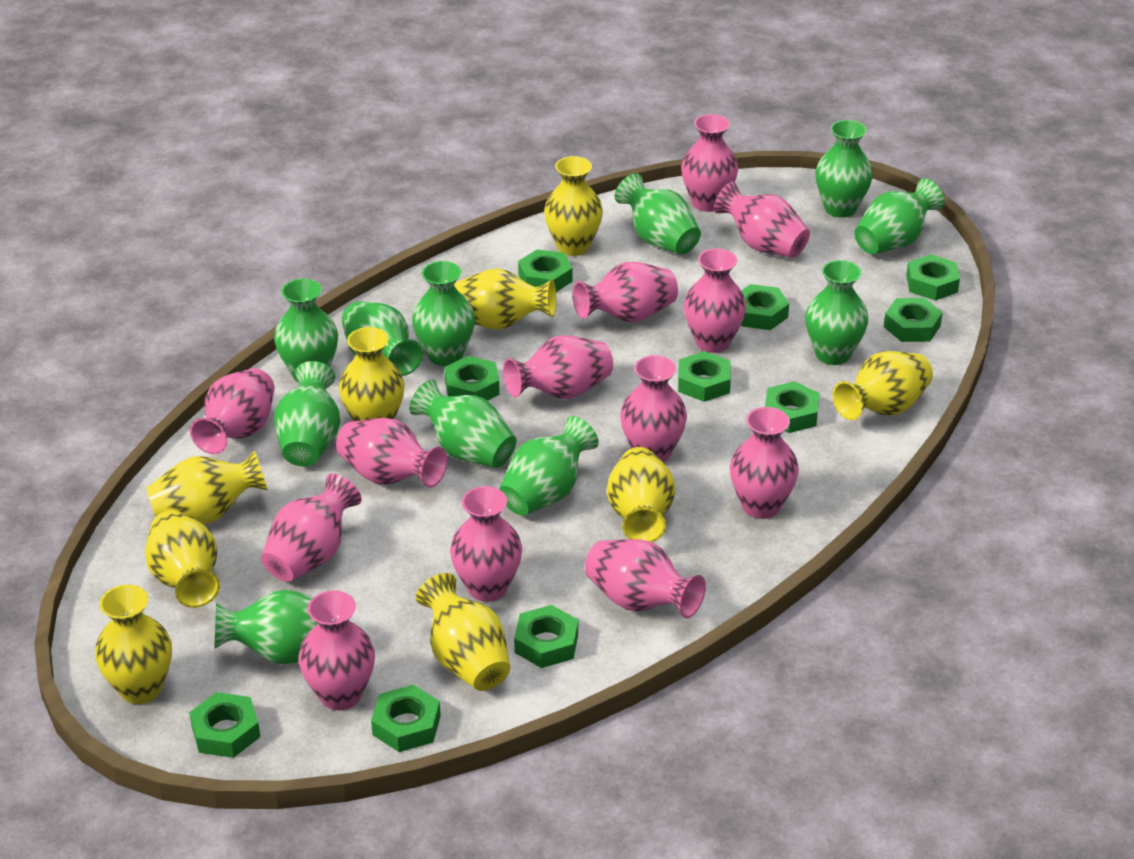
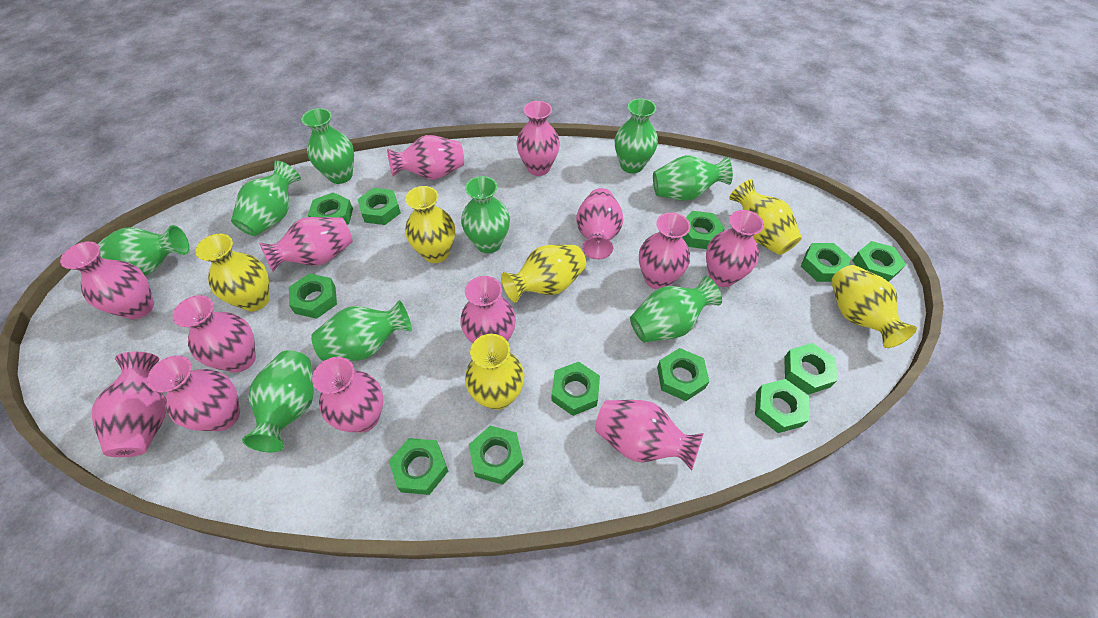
green nut: [189,692,260,758] [371,685,441,752] [444,356,500,401] [514,605,578,668] [518,249,572,292] [678,351,731,402] [741,284,789,330] [765,381,820,433] [884,298,943,342] [906,254,960,300] = 10 -> [289,273,337,319] [308,192,353,225] [358,188,401,225] [389,438,448,495] [469,426,524,485] [552,361,600,416] [657,348,710,401] [682,211,725,249] [755,379,809,433] [784,343,838,395] [801,243,851,282] [852,241,906,282] = 12
green vase: [214,590,318,664] [274,279,338,382] [274,361,340,466] [342,301,423,376] [409,380,517,468] [412,261,475,366] [499,416,599,516] [615,173,701,255] [805,260,868,365] [815,120,873,218] [854,179,944,254] = 11 -> [98,225,189,276] [231,161,301,236] [242,350,314,452] [302,108,354,184] [311,300,412,361] [461,176,510,253] [615,99,658,174] [630,276,722,342] [653,155,733,201] = 9
yellow vase: [95,585,172,704] [145,510,220,608] [146,450,268,524] [339,327,405,421] [416,573,510,691] [454,268,556,330] [544,156,603,256] [607,447,676,542] [833,351,933,420] = 9 -> [195,234,270,311] [405,186,455,263] [465,334,524,410] [501,245,586,302] [729,179,802,255] [831,265,917,348] = 6

